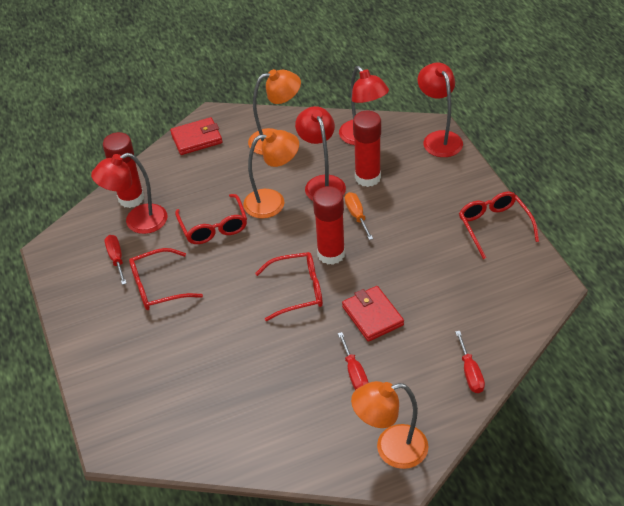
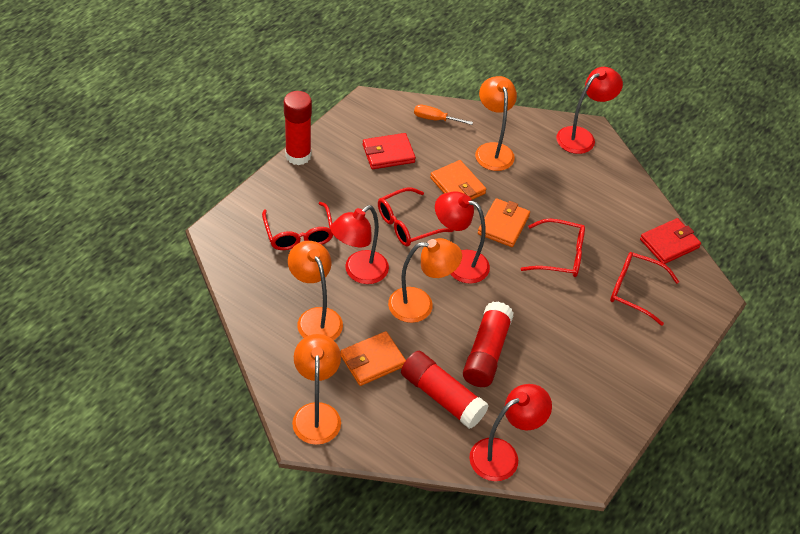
orange lamp: [243,130,299,219] [248,69,301,155] [351,381,429,469] = 3 -> [288,241,343,340] [292,334,341,445] [388,238,462,323] [475,76,517,171] = 4
orange wallet: none = 0 -> [340,331,406,386] [430,160,486,200] [478,198,530,247] = 3
red screwdriver: [105,235,127,285] [338,332,368,390] [455,331,485,393] = 3 -> none = 0

